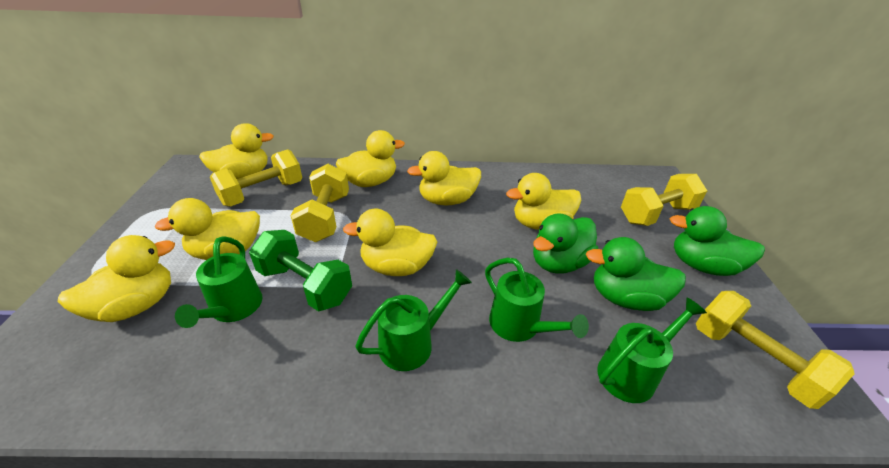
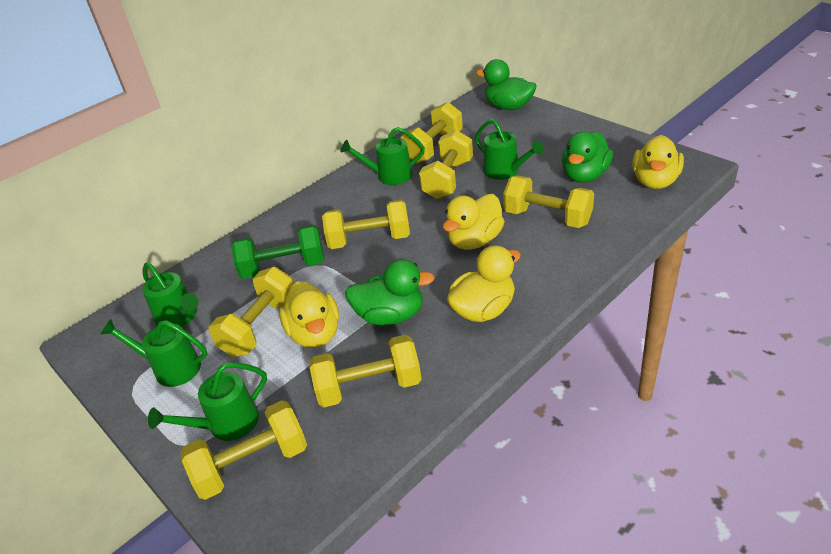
green watering can: [175,236,262,328] [355,269,472,371] [485,257,589,342] [597,297,707,403] = 4 -> [101,319,207,387] [142,262,199,327] [148,362,267,441] [341,127,425,185] [475,119,544,180] = 5
yellow duck: [58,235,175,322] [155,198,260,260] [199,123,274,179] [336,130,405,187] [343,208,437,276] [407,151,481,205] [506,173,582,230] = 7 -> [279,281,339,348] [443,194,505,250] [447,245,521,322] [632,135,684,189] = 4
yellow dumbbell: [210,149,302,207] [291,164,349,242] [621,174,707,226] [696,291,854,409] = 4 -> [181,400,307,500] [208,267,294,357] [310,334,422,407] [322,200,410,249] [401,102,463,164] [419,130,473,199] [503,176,594,228] = 7

